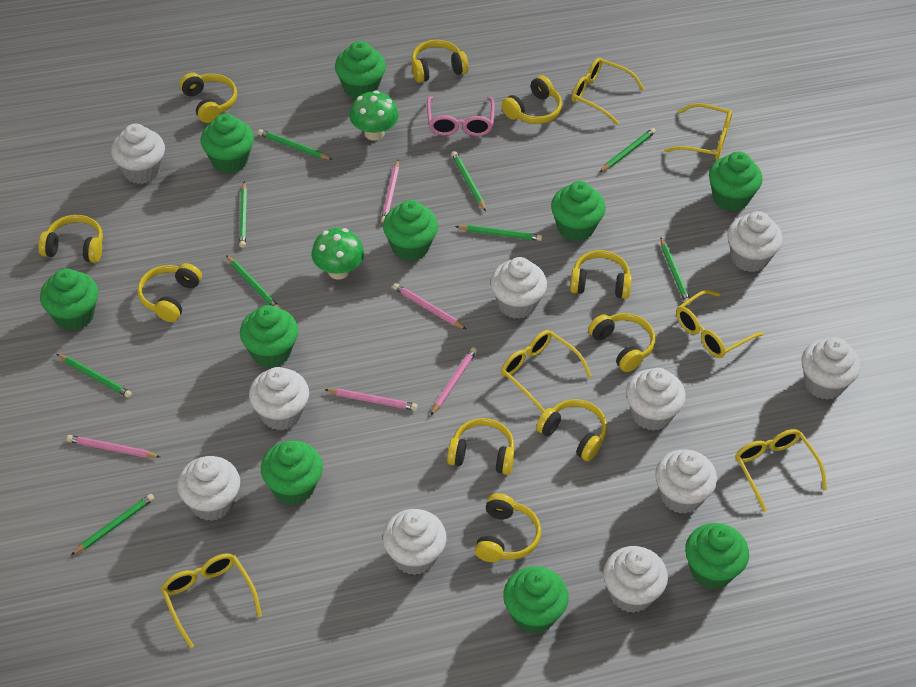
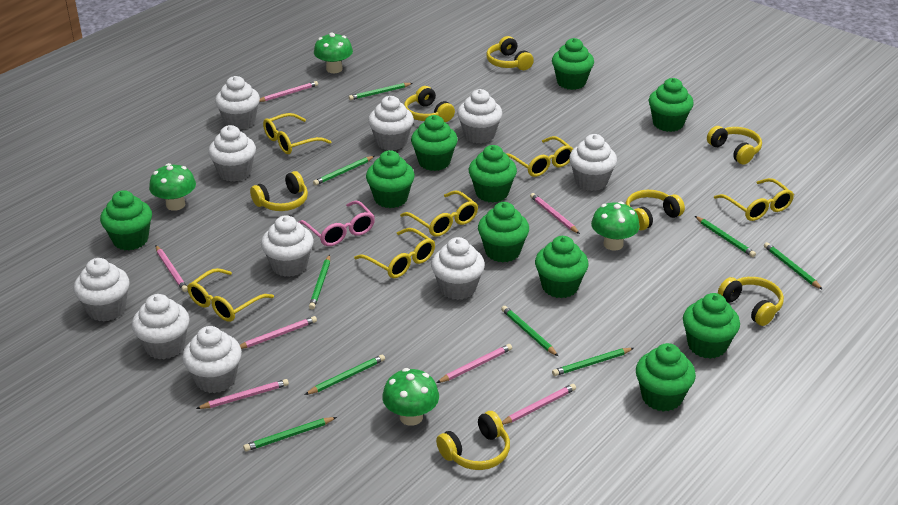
green mushroom: [312,228,364,280] [349,90,399,141] = 2 -> [149,163,196,211] [314,33,353,73] [382,368,439,426] [591,202,640,250] = 4
pink pencil: [67,435,160,458] [324,389,417,410] [381,160,399,223] [393,283,467,330] [431,347,477,415] = 5 -> [156,246,188,292] [196,379,289,409] [240,316,317,349] [259,81,318,102] [437,344,512,383] [502,384,576,425] [530,193,580,234] = 7
yellow headphones: [38,215,103,263] [137,263,202,322] [180,73,237,123] [411,40,469,83] [447,418,515,475] [475,493,541,562] [501,75,562,124] [536,399,607,461] [570,250,632,299] [588,313,655,372] = 10 -> [250,171,308,211] [404,86,455,122] [436,411,510,470] [486,36,534,70] [625,190,685,230] [707,126,762,165] [718,277,784,326] = 7

